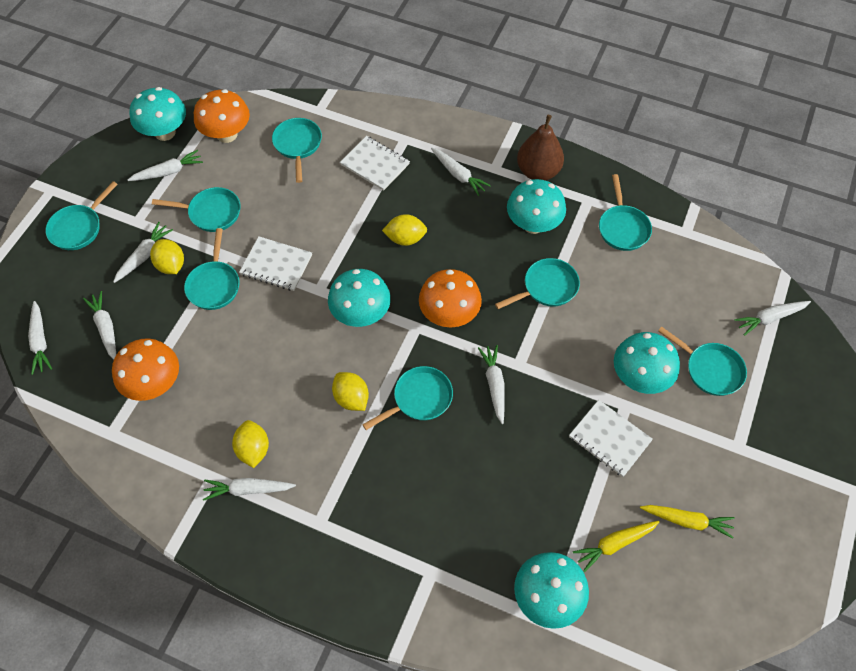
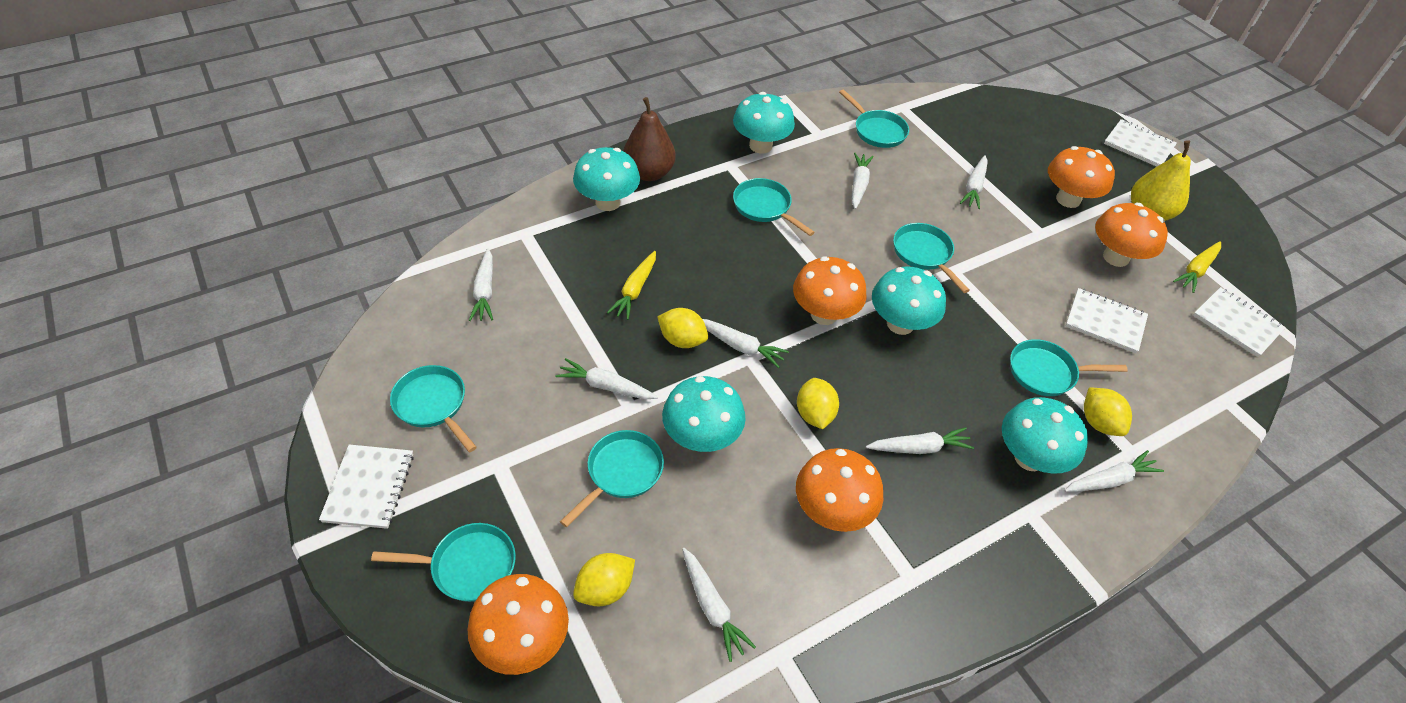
orange mushroom: [112,338,179,401] [194,89,250,143] [419,269,482,327] = 3 -> [468,574,569,675] [793,256,867,325] [796,448,883,532] [1048,146,1115,208] [1095,203,1168,267] = 5
turquoise pan: [45,181,118,250] [152,187,241,232] [184,228,240,310] [272,118,322,183] [362,366,453,430] [495,258,580,309] [599,174,652,251] [658,326,747,396] = 8 -> [371,523,516,602] [390,365,477,452] [560,430,664,527] [733,178,815,236] [839,90,909,148] [893,223,970,293] [1010,339,1128,396] = 7
white notebook: [239,236,312,291] [340,136,410,191] [569,400,653,477] = 3 -> [319,444,414,529] [1066,288,1148,353] [1104,119,1177,167] [1193,287,1286,357] = 4
yellow pear: none = 0 -> [1131,140,1191,221] = 1

